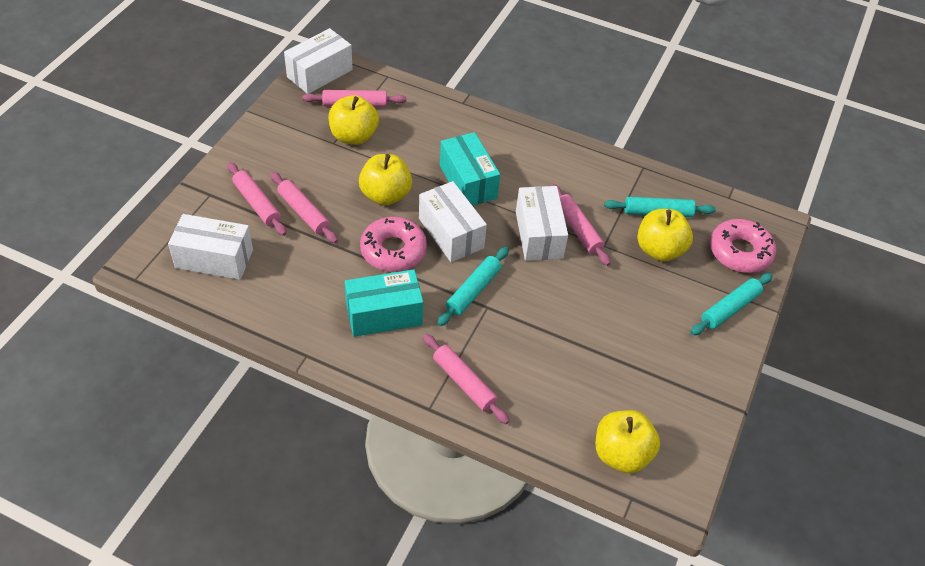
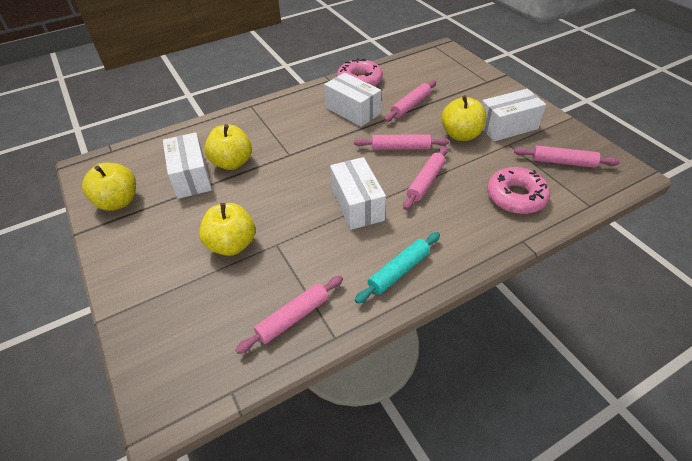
turquoise box: [345,269,423,337] [440,132,500,206] = 2 -> none = 0
turquoise rolling pin: [437,247,509,326] [604,197,716,217] [690,273,773,335] = 3 -> [355,232,440,304] = 1

